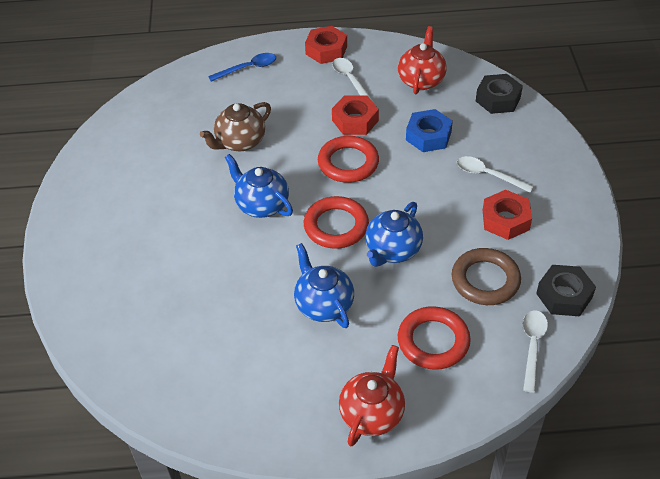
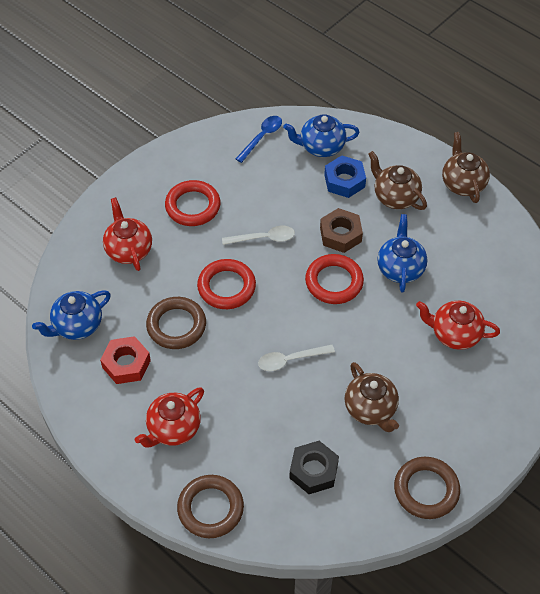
black nut: [476,74,523,114] [536,265,596,316] = 2 -> [289,441,339,494] = 1
brown nut: none = 0 -> [320,208,363,253] = 1
brown ring: [452,248,521,305] = 1 -> [146,297,206,349] [177,475,244,538] [394,457,460,519] = 3
brown teapot: [200,102,271,151] = 1 -> [345,362,399,432] [368,151,427,210] [442,132,490,203] = 3
red nut: [305,26,347,64] [332,95,379,135] [483,190,532,240] = 3 -> [100,336,151,384] = 1
red teapot: [339,345,405,446] [398,26,447,94] = 2 -> [103,197,152,271] [135,387,204,447] [416,301,500,350] = 3
white spoon: [332,58,374,103] [457,156,534,193] [523,310,548,393] = 3 -> [222,226,295,245] [258,345,335,371] = 2

